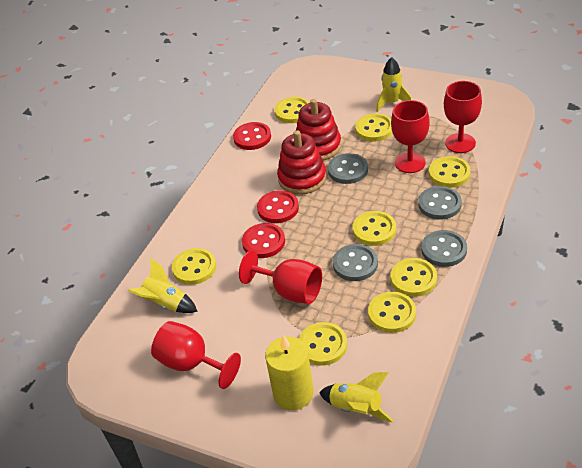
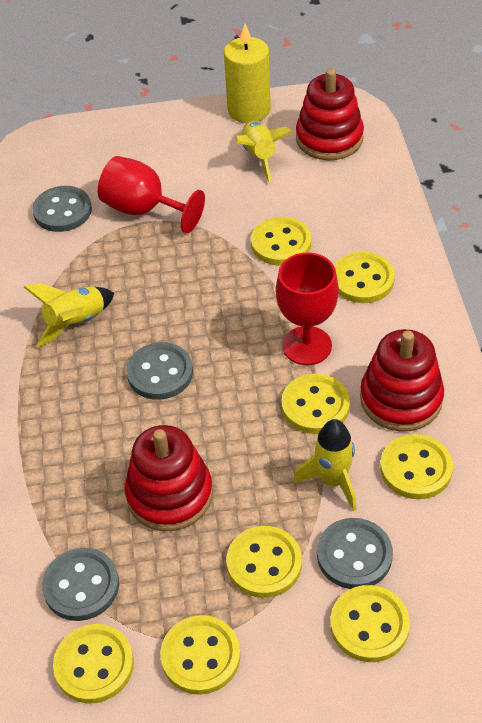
red button: [233,122,271,150] [242,223,285,258] [257,190,299,223] = 3 -> none = 0
red goblet: [151,321,241,389] [239,250,322,304] [391,100,430,173] [444,81,482,153] = 4 -> [98,156,205,234] [276,252,339,365] = 2
red stacking toy: [277,130,326,195] [296,99,341,161] = 2 -> [125,425,213,531] [296,69,364,160] [360,329,444,432] = 3

